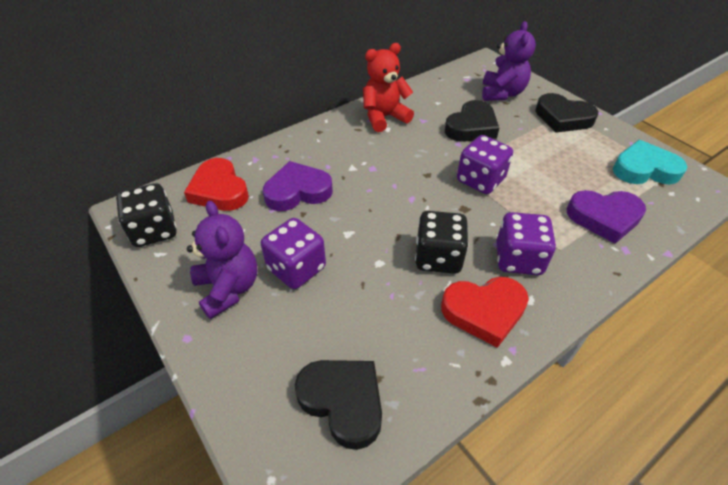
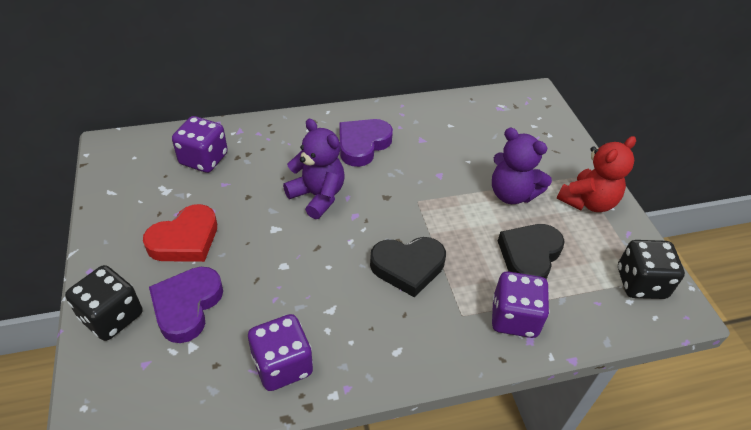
black heart: [295,360,382,450] [445,100,499,142] [535,93,598,133] = 3 -> [370,237,446,297] [498,224,565,279] = 2
red heart: [184,158,249,211] [441,277,529,348] = 2 -> [143,204,217,262] = 1
turquoise heart: [613,140,687,184] = 1 -> none = 0

